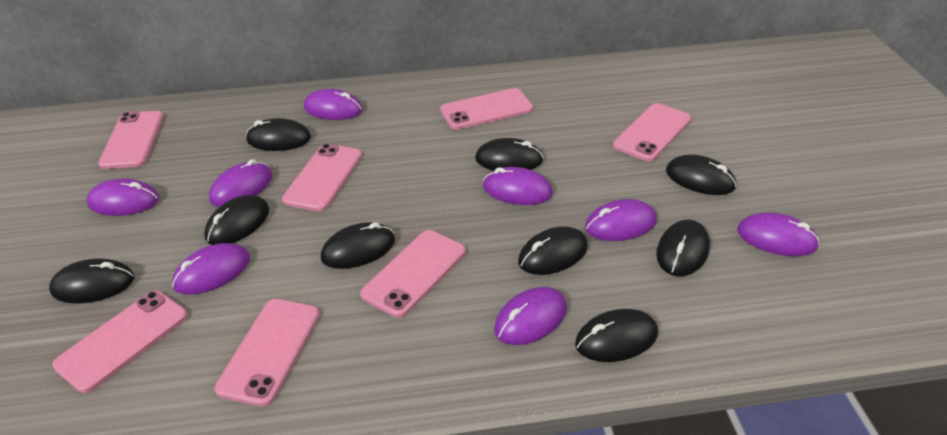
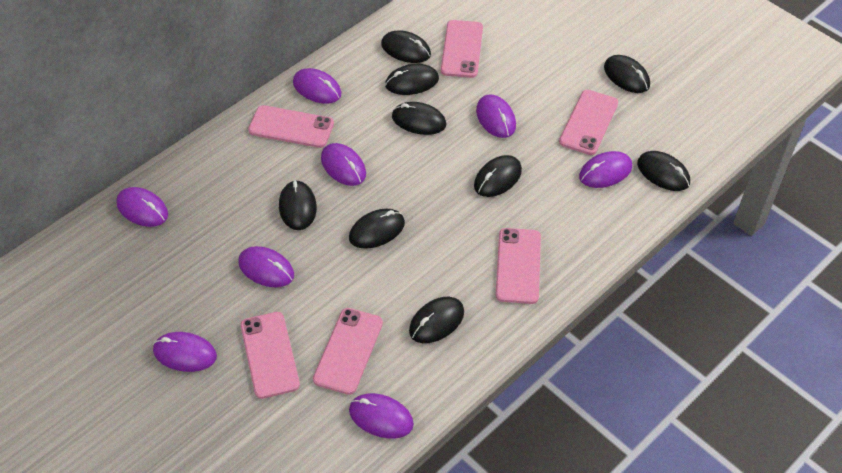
pink phone: [52,291,188,393] [98,111,164,169] [214,299,320,407] [282,144,362,211] [360,230,466,318] [440,88,533,130] [613,103,691,161] = 7 -> [240,312,300,399] [248,105,334,148] [313,308,383,395] [441,20,483,78] [495,228,541,304] [559,90,618,155] = 6

